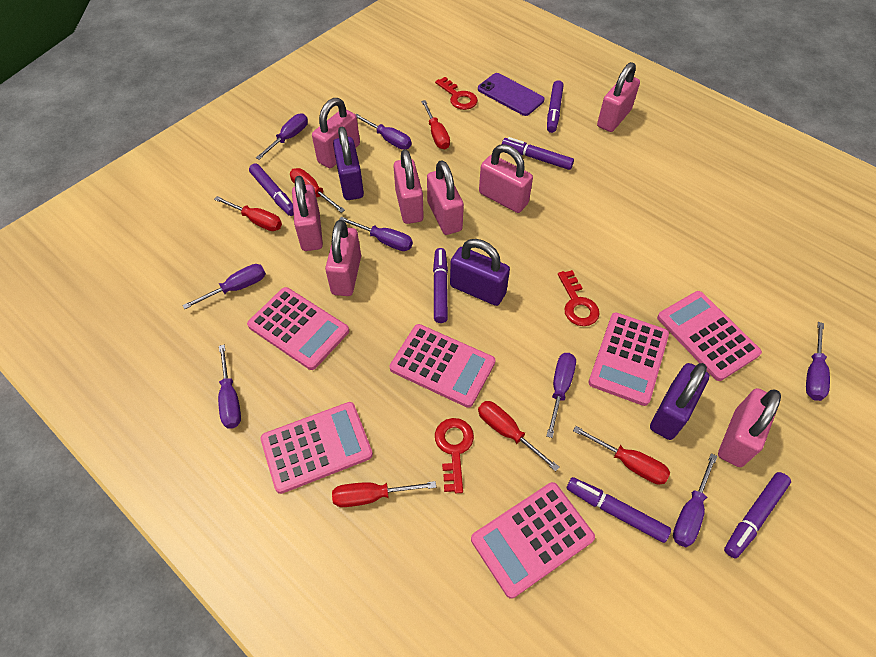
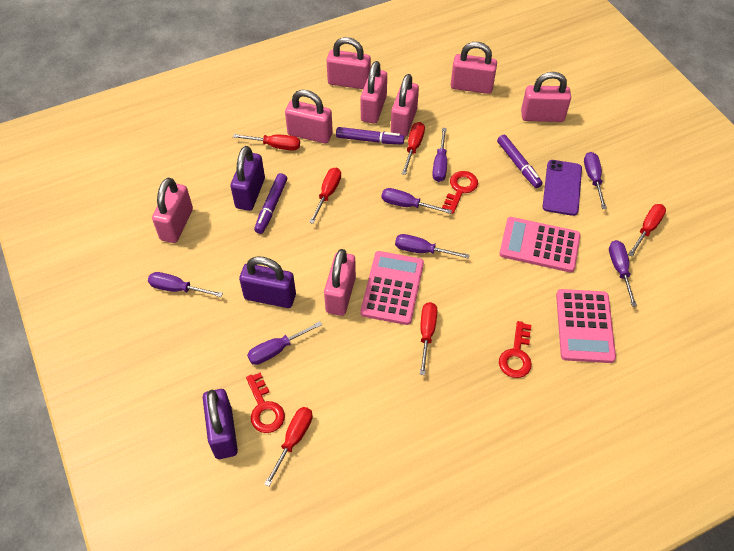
pink calculator: [247,287,349,370] [260,402,373,494] [390,324,495,408] [471,482,595,599] [588,312,669,406] [657,291,762,381] = 6 -> [360,251,424,325] [499,217,581,272] [556,289,616,363] = 3
purple marker: [249,163,294,216] [433,248,448,323] [502,137,574,170] [547,80,564,133] [566,477,671,543] [724,472,791,559] = 6 -> [254,173,287,234] [336,127,405,144] [497,135,543,188] = 3
purple screwdriver: [182,264,266,309] [218,345,241,429] [256,114,308,160] [339,217,413,251] [355,114,411,150] [546,353,576,438] [673,453,717,547] [806,322,830,401] = 8 -> [148,272,223,297] [247,321,322,365] [382,188,452,214] [395,234,469,259] [432,128,447,182] [584,152,607,209] [609,240,637,307] = 7

